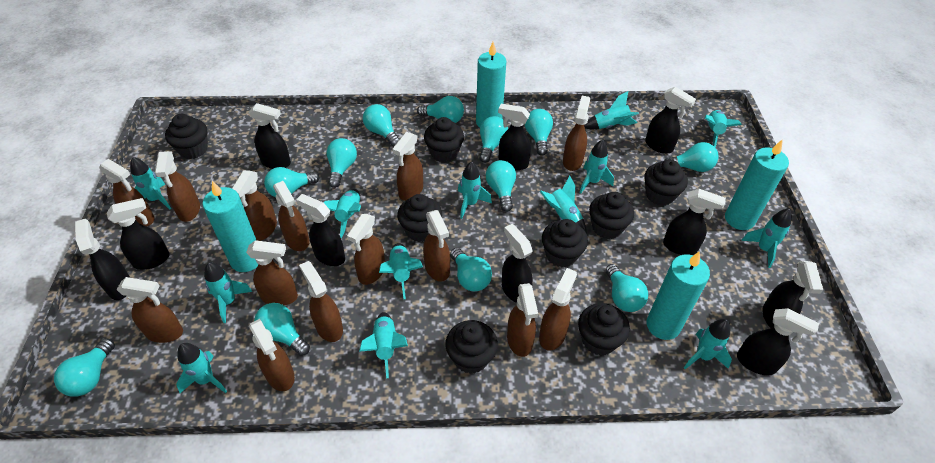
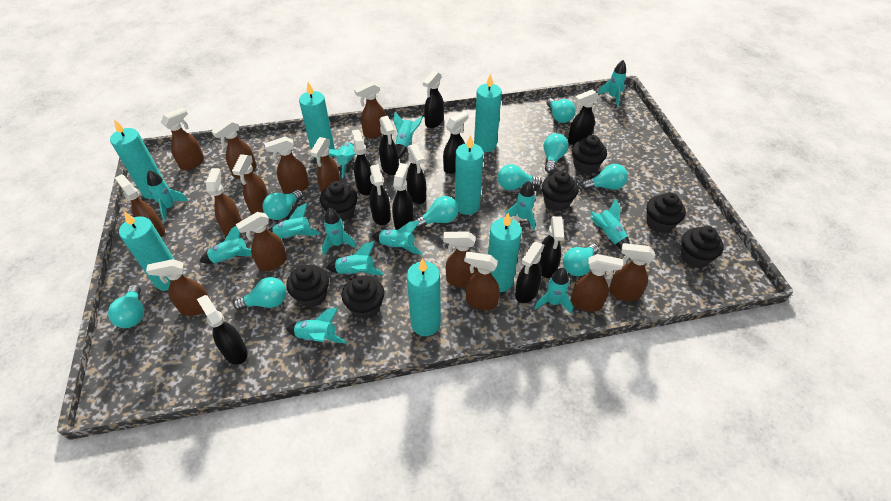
black cupcake: [165,114,208,159] [397,194,442,242] [424,117,464,162] [445,320,498,374] [542,219,588,267] [578,303,630,355] [589,192,634,239] [644,159,688,206] = 8 -> [286,265,329,308] [320,181,357,222] [341,276,384,319] [542,171,579,211] [572,135,607,174] [647,192,686,233] [681,226,724,268] = 7
black spray bottle: [75,219,130,300] [107,198,170,270] [248,103,291,169] [296,194,345,266] [498,104,531,170] [502,224,533,303] [645,87,696,154] [663,189,726,255] [737,308,819,376] [763,261,823,328] = 10 -> [197,295,248,365] [352,129,373,195] [369,164,391,225] [379,116,399,175] [392,163,413,230] [406,144,426,204] [423,71,444,128] [443,111,469,174] [515,242,544,303] [539,216,564,278] [568,89,599,145] = 11
turquoise candle: [202,181,258,272] [476,42,506,128] [646,251,710,340] [725,140,789,230] = 4 -> [110,119,164,199] [119,211,175,291] [299,82,335,159] [407,258,441,336] [455,135,483,215] [474,74,502,152] [488,213,522,292] = 7
turquoise light bulb: [54,338,115,397] [254,303,310,356] [264,167,320,197] [327,138,357,188] [363,104,400,147] [417,96,464,123] [450,248,492,291] [479,116,508,163] [486,160,516,212] [525,109,553,156] [605,264,648,312] [664,142,719,172] = 12 -> [108,285,144,328] [233,277,286,310] [262,190,303,220] [414,196,459,229] [498,164,542,190] [544,133,569,173] [546,98,576,123] [563,243,599,276] [581,164,628,190] = 9

